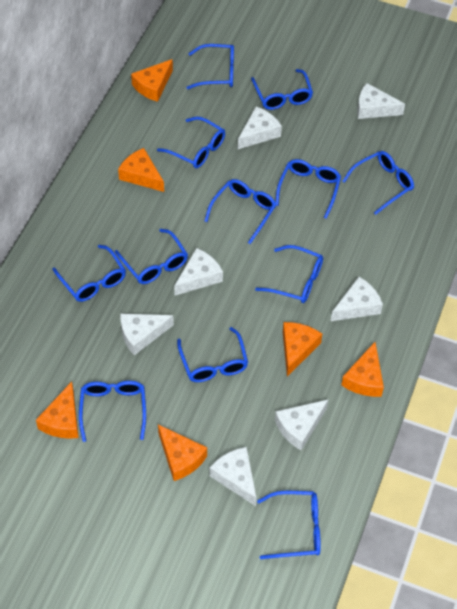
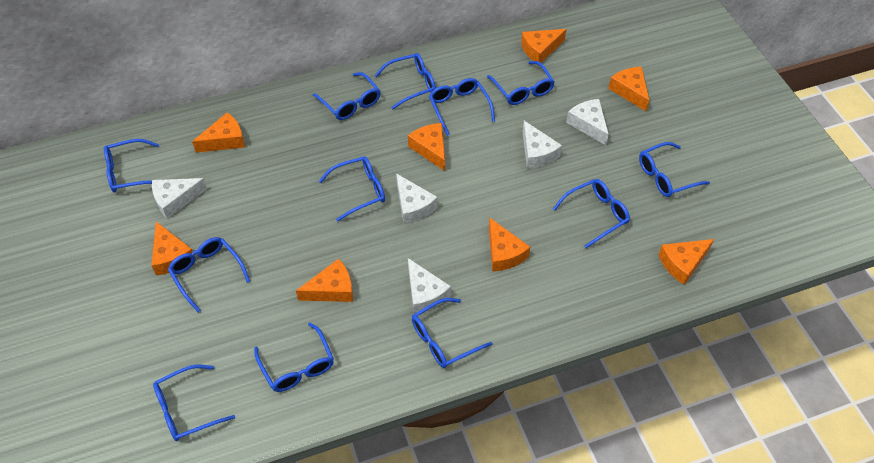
orange cheese: [36,381,79,439] [118,148,164,192] [131,59,173,102] [158,424,207,481] [283,322,322,377] [341,342,384,397] = 6 -> [151,222,196,275] [192,113,245,153] [296,259,353,302] [408,123,445,171] [489,218,530,271] [521,29,566,63] [608,67,650,111] [659,239,714,285] = 8
white cheese: [121,314,174,355] [174,248,223,295] [209,447,257,506] [238,107,282,149] [275,399,329,450] [331,277,383,321] [357,83,405,119] = 7 -> [152,178,207,219] [396,173,438,224] [408,258,451,314] [523,121,562,168] [566,99,609,145] = 5

